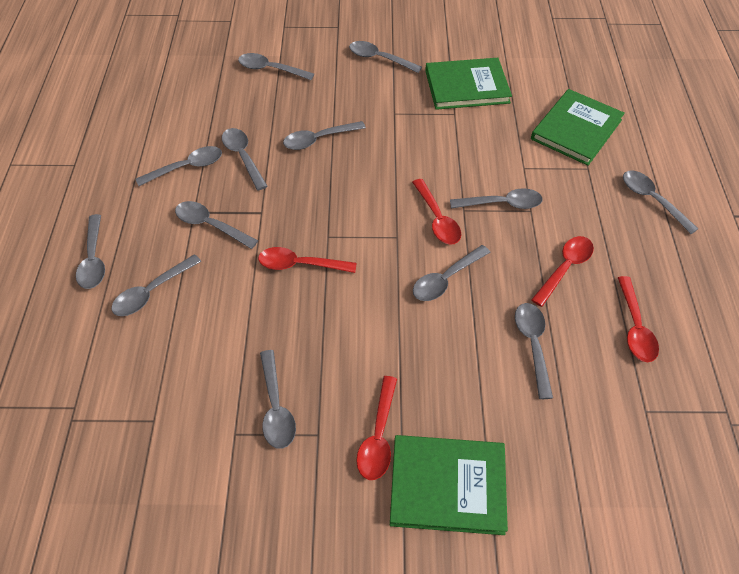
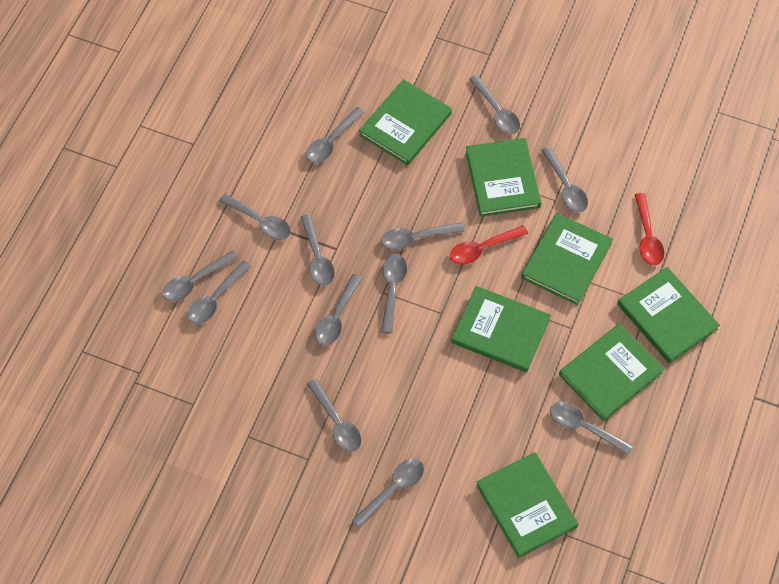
green book: [390,435,508,535] [425,58,512,110] [531,89,625,166] = 3 -> [359,79,452,165] [451,286,551,372] [466,138,541,217] [476,452,578,558] [521,213,613,305] [559,323,665,421] [617,267,720,363] = 7
red spoon: [258,247,357,273] [356,376,397,480] [412,179,461,245] [531,236,594,307] [618,276,659,362] = 5 -> [450,225,528,265] [635,193,664,265] = 2

